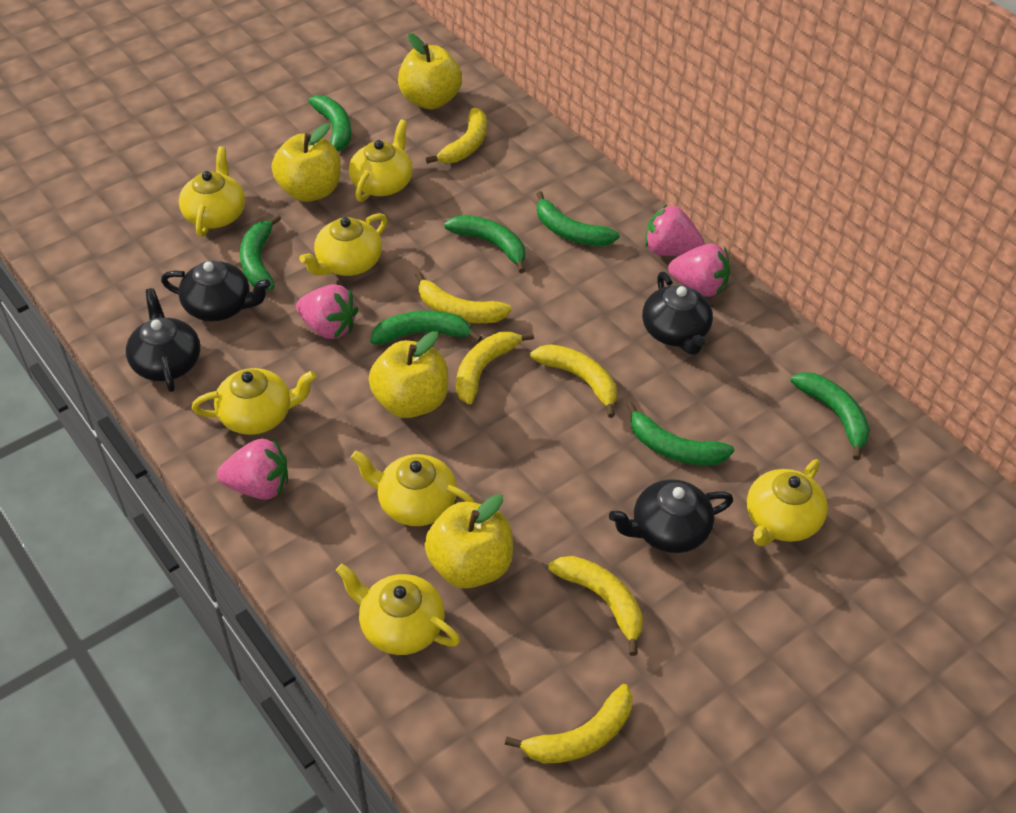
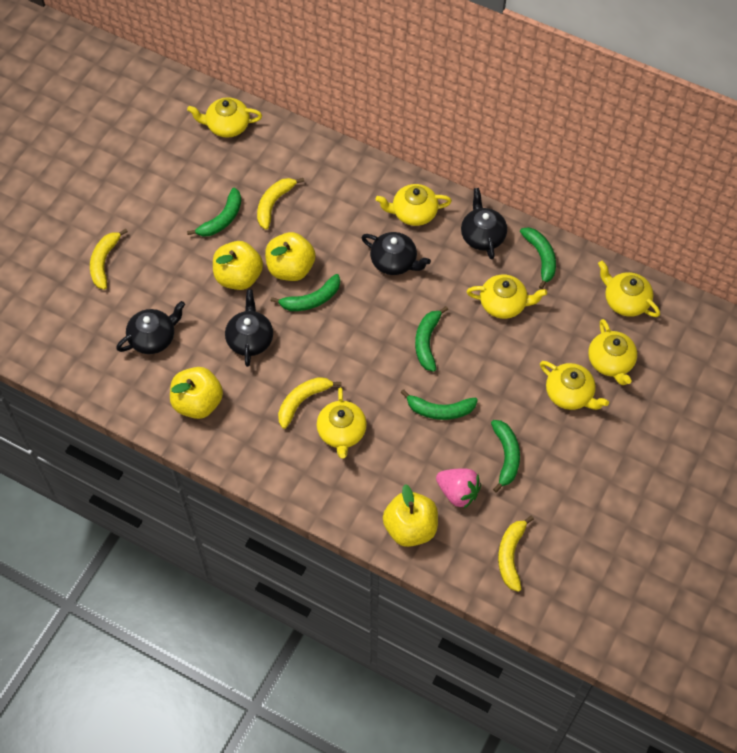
green banana: [240,214,281,290] [308,95,351,151] [370,310,482,344] [444,215,525,273] [537,191,620,246] [626,401,734,465] [791,372,870,460] = 7 -> [187,188,241,236] [270,274,340,311] [400,389,478,420] [415,306,448,372] [491,420,520,493] [520,227,556,289] = 6
pink strawberry: [217,439,288,500] [296,284,358,339] [645,205,705,256] [668,244,730,297] = 4 -> [436,468,481,508] = 1
yellow banana: [415,272,512,323] [426,108,487,164] [456,331,534,404] [505,684,633,763] [530,344,617,418] [548,556,643,656] = 6 -> [90,228,128,290] [257,178,304,230] [278,377,342,429] [498,516,534,592] = 4

